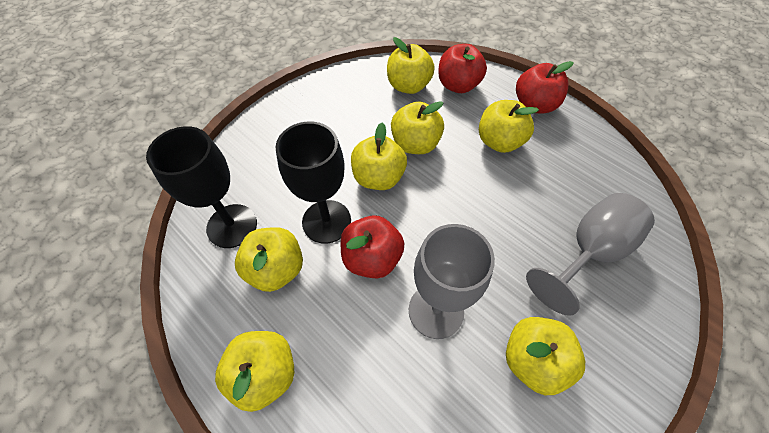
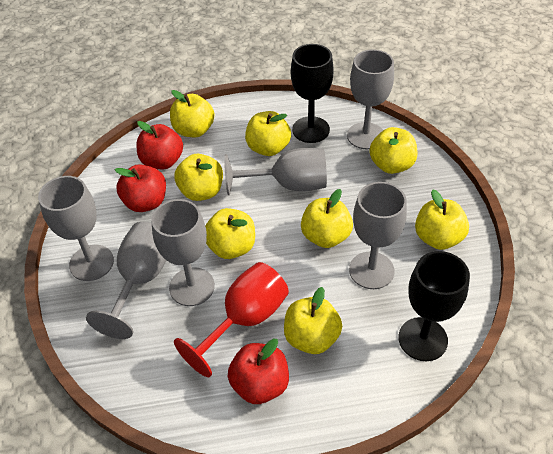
grey goblet: [409,224,495,339] [526,193,655,316] = 2 -> [38,176,114,281] [86,222,166,339] [151,199,215,306] [224,148,327,195] [347,49,394,149] [349,182,407,289] = 6
red goblet: none = 0 -> [174,262,289,377] = 1
yellow apple: [215,331,295,412] [235,227,303,292] [351,123,407,190] [387,37,435,94] [391,101,444,154] [479,100,539,153] [506,317,585,395] = 7 -> [170,90,215,137] [175,154,223,201] [205,208,255,259] [245,111,291,156] [284,287,342,354] [301,189,353,248] [369,127,417,174] [415,189,469,250] = 8

